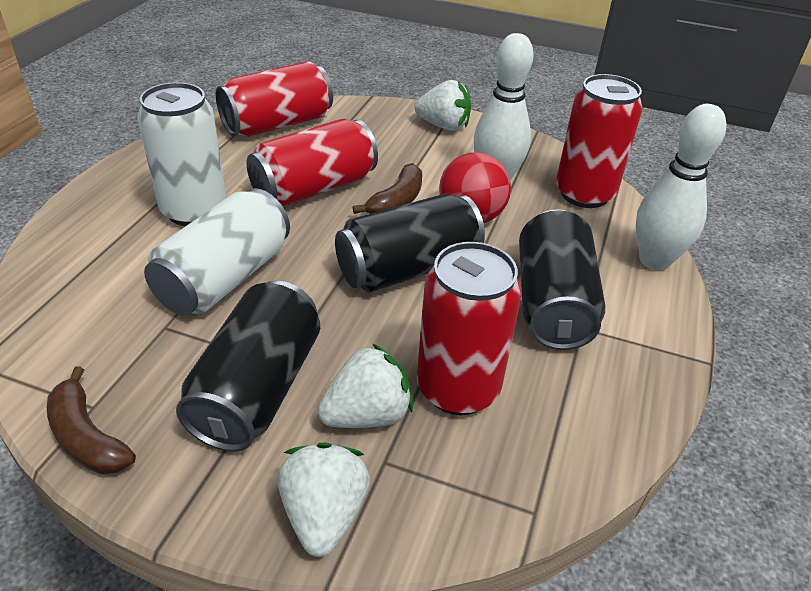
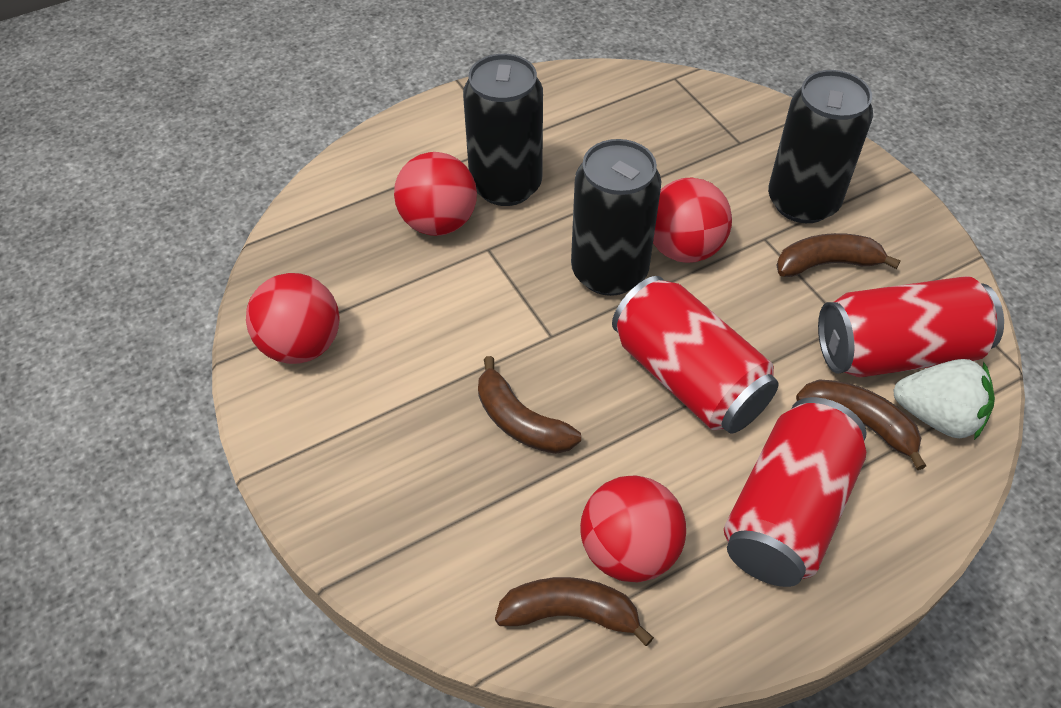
brown banana: [47,366,136,474] [353,163,422,214] = 2 -> [478,356,581,454] [495,577,654,646] [776,233,901,277] [796,380,926,470] = 4
red ball: [439,152,511,223] = 1 -> [246,273,340,364] [394,152,477,236] [580,475,686,582] [653,178,732,263] = 4
red can: [216,61,333,137] [247,119,378,207] [417,242,522,415] [556,74,643,208] = 4 -> [612,276,779,434] [724,397,867,587] [818,276,1004,377] = 3
white bowling pin: [474,33,534,181] [636,104,726,271] = 2 -> none = 0
white can: [138,82,226,226] [144,188,290,315] = 2 -> none = 0
white strawberry: [278,442,370,557] [318,343,413,428] [414,80,471,131] = 3 -> [893,359,995,440] = 1

